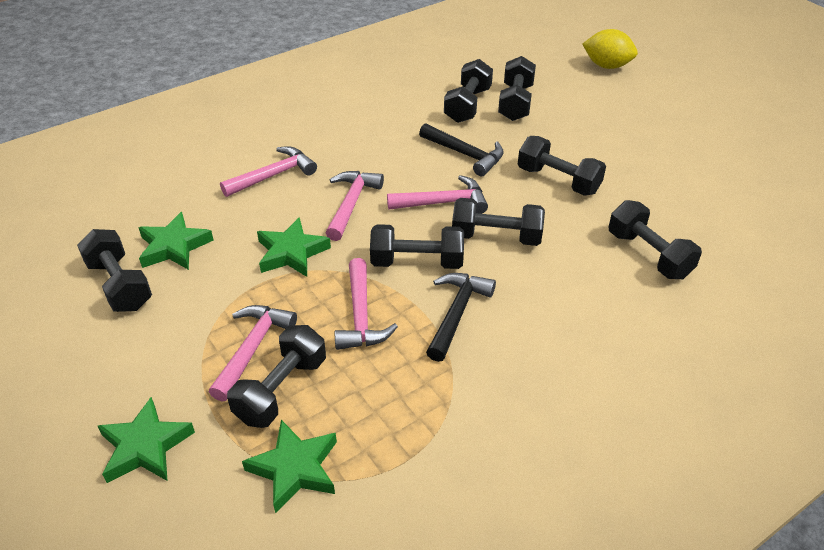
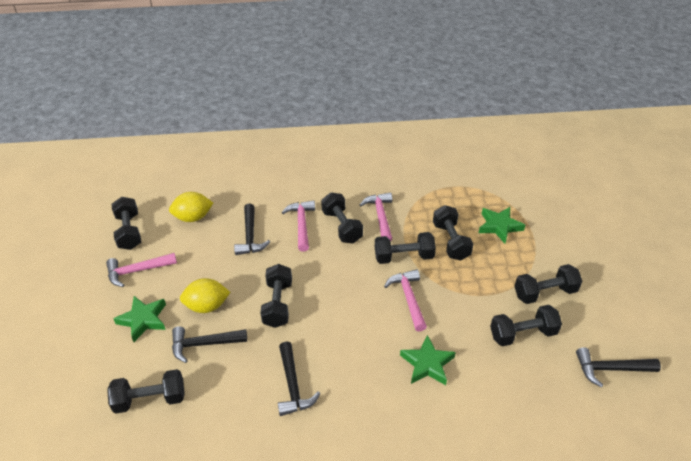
black hammer: [419,123,504,176] [426,273,496,362] = 2 -> [172,326,247,363] [234,203,270,255] [278,342,320,416] [576,347,661,387] = 4
green star: [98,397,195,483] [138,212,214,270] [242,420,337,514] [257,217,331,277] = 4 -> [113,296,166,342] [400,335,456,385] [479,207,525,243] = 3
pink hammer: [209,305,297,402] [220,146,317,197] [326,171,384,241] [335,258,398,350] [387,175,488,214] = 5 -> [106,253,177,287] [282,201,315,252] [360,192,392,241] [384,269,427,332] = 4
yellow lemon: [582,29,638,69] = 1 -> [169,192,213,222] [180,278,230,313] = 2

